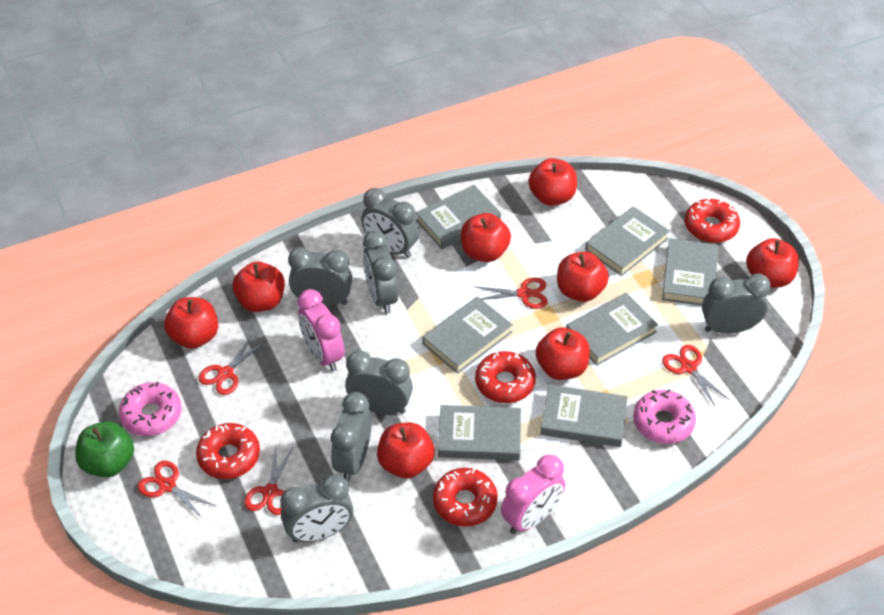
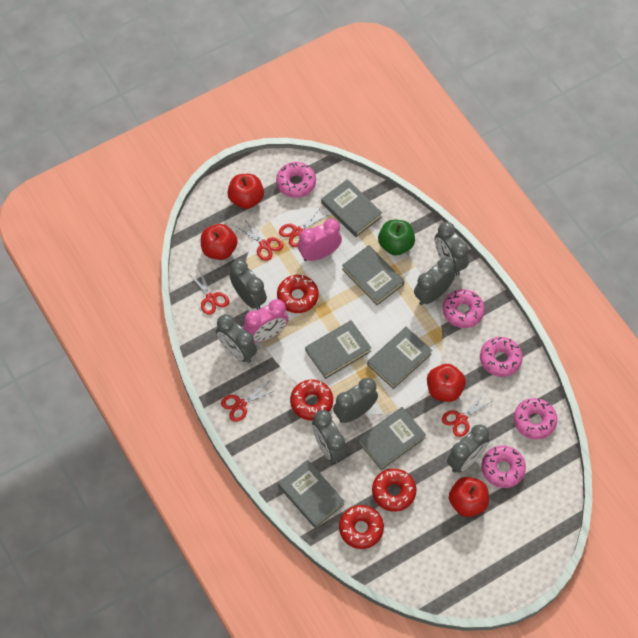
grey book: [416,185,501,249] [422,296,513,374] [438,405,521,461] [541,384,628,447] [566,293,658,366] [585,206,670,276] [662,238,718,306] = 7 -> [278,460,345,528] [305,320,371,379] [321,179,382,237] [342,245,404,305] [358,407,426,470] [367,327,433,389] = 6
pink donut: [119,382,182,436] [633,389,696,444] = 2 -> [276,162,316,198] [443,289,485,328] [480,337,523,377] [481,446,526,488] [514,398,557,440] = 5
red apple: [164,297,218,349] [232,262,285,312] [377,423,435,478] [461,213,511,262] [528,158,577,206] [536,327,590,380] [557,252,609,302] [746,238,799,288] = 8 -> [201,224,238,260] [227,174,264,209] [427,364,466,402] [449,477,489,517] = 4

